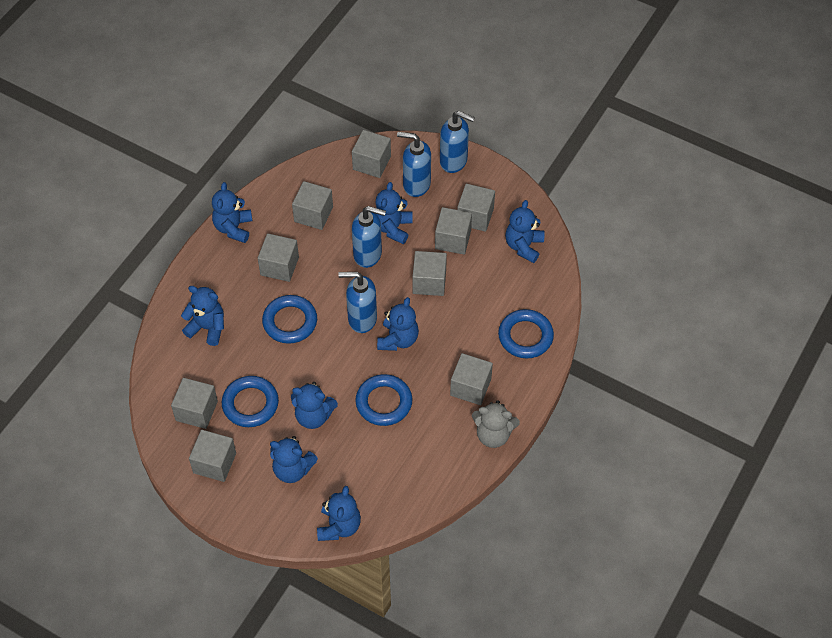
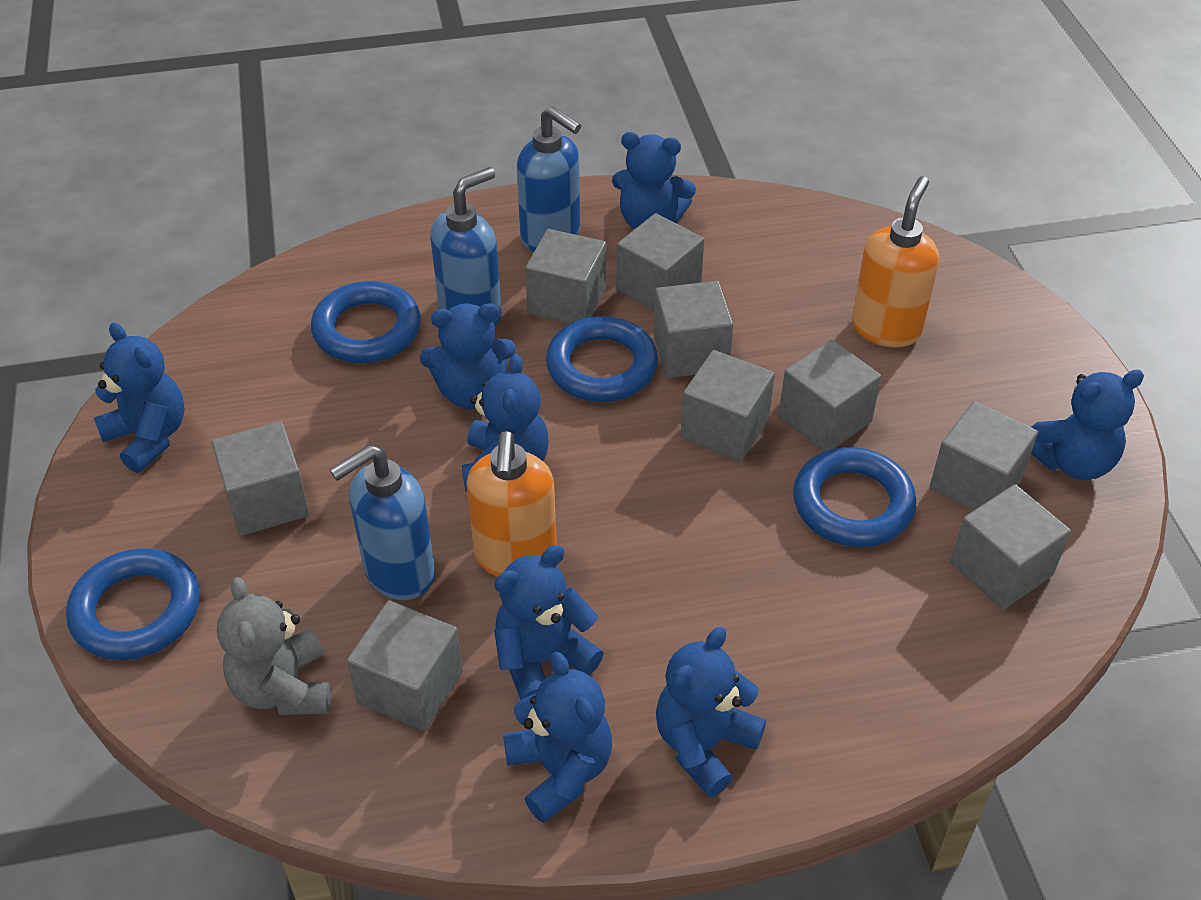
blue soap dispenser: [338,272,377,333] [352,206,386,268] [397,132,431,197] [440,111,475,173] = 4 -> [330,445,435,600] [431,167,502,326] [517,106,581,252] = 3
orange soap dispenser: none = 0 -> [467,431,557,576] [852,176,939,347] = 2

